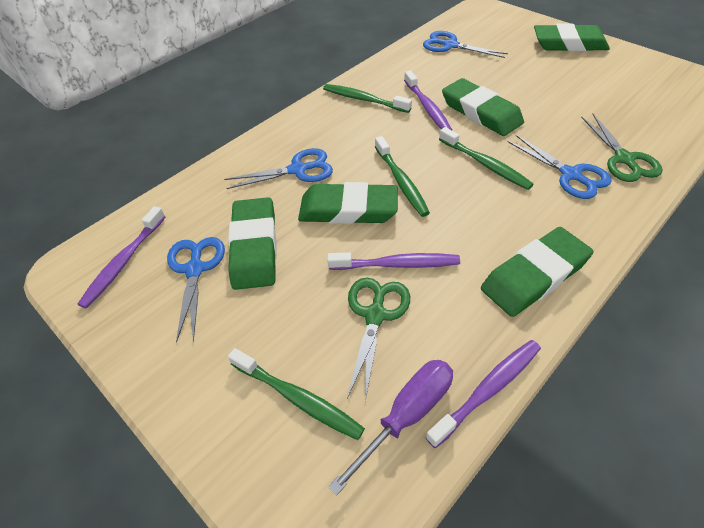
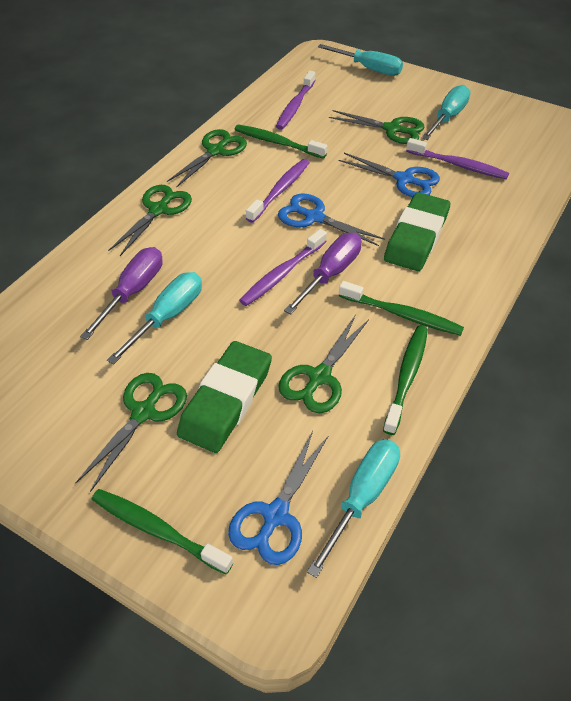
blue scissors: [167,237,225,343] [224,148,333,189] [423,31,508,58] [507,135,612,199] = 4 -> [228,431,329,565] [278,193,385,246] [339,153,440,197] = 3
green eraser: [228,197,277,290] [298,182,398,224] [442,78,524,136] [481,227,593,317] [534,24,610,51] = 5 -> [177,341,272,453] [384,192,450,271] = 2
green scissors: [347,278,410,401] [581,114,662,182] = 2 -> [75,373,187,492] [108,185,192,256] [167,129,247,187] [278,315,369,413] [329,110,425,144] = 5
purple screwdriver: [328,360,453,496] = 1 -> [80,247,163,340] [284,233,362,314] = 2
turquoise screwdriver: none = 0 -> [107,272,202,364] [307,439,400,578] [318,44,403,76] [422,85,471,140] = 4

